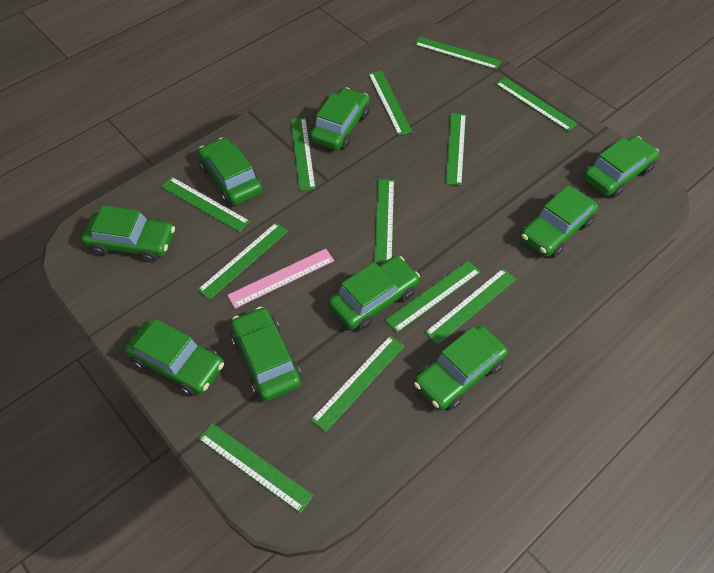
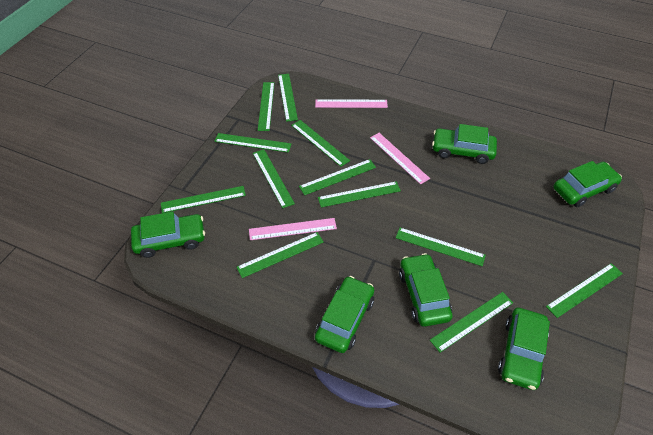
green car: [81,206,175,262] [125,319,224,396] [198,138,263,205] [231,307,301,401] [310,88,369,150] [329,256,420,331] [414,326,508,410] [520,185,598,257] [583,136,659,198] = 9 -> [131,211,205,258] [315,276,374,353] [399,253,452,327] [432,124,497,164] [498,308,550,390] [553,161,622,207] = 6
pink ruler: [227,249,334,309] = 1 -> [249,218,337,240] [315,99,388,108] [370,133,430,184] = 3

